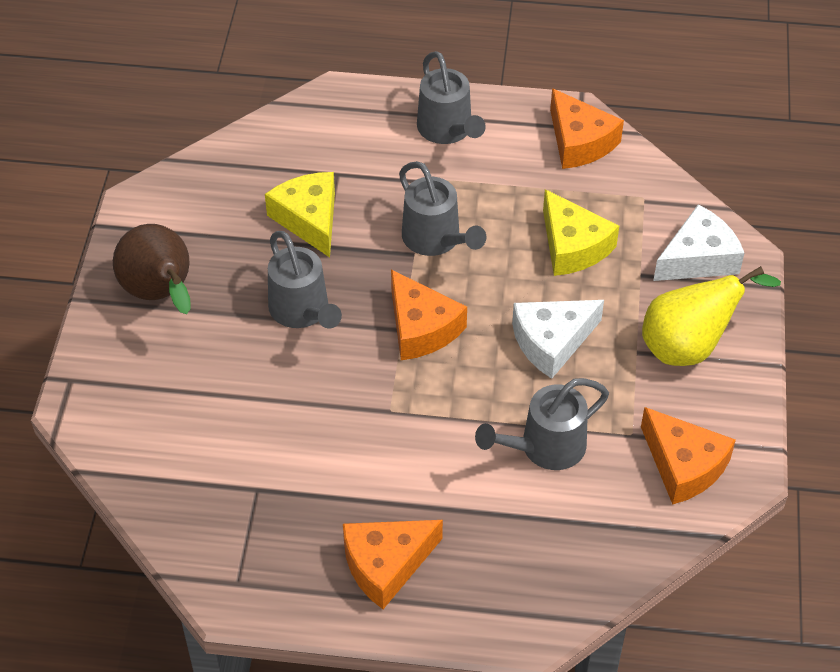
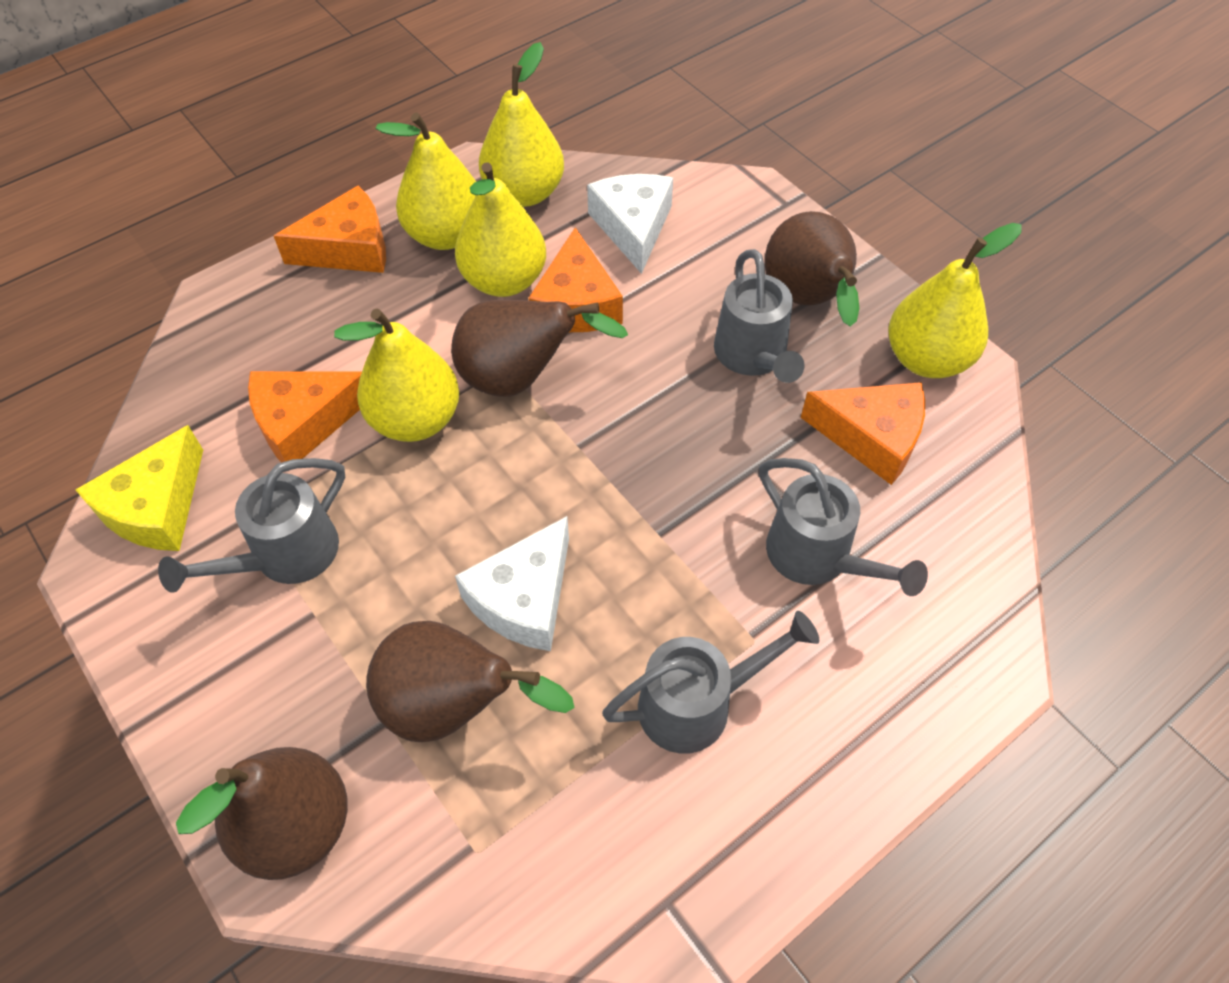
brown pear: [113,224,191,314] = 1 -> [176,747,348,880] [366,621,575,742] [451,300,628,397] [765,211,859,326] = 4
yellow cheese: [265,172,335,257] [543,189,619,276] = 2 -> [75,425,203,551] = 1
yellow pear: [642,266,781,366] = 1 -> [334,309,459,442] [376,112,476,250] [455,162,546,297] [479,42,564,207] [888,223,1022,378] = 5

